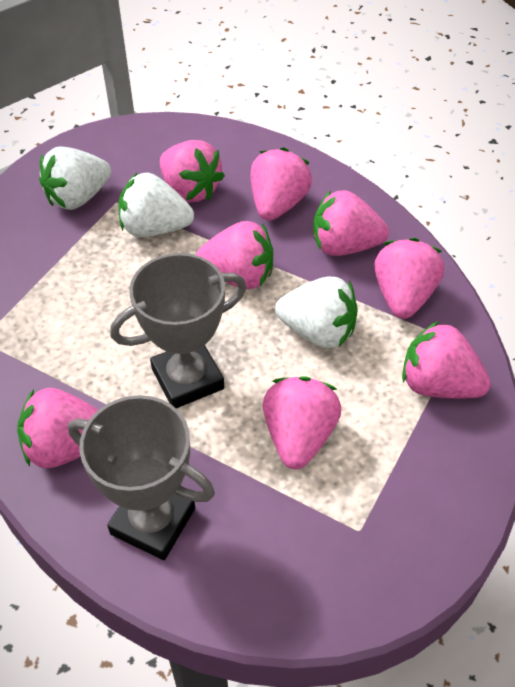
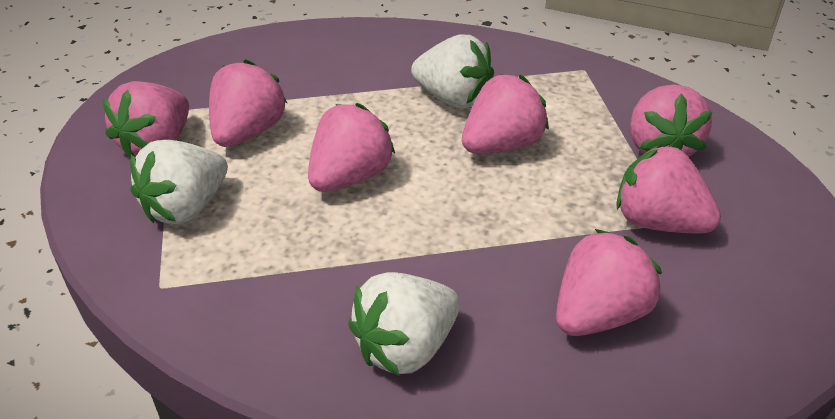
grey trophy: [68,395,215,560] [110,253,246,408] = 2 -> none = 0
pink strawberry: [17,388,98,468] [160,140,225,202] [196,221,273,289] [250,148,312,221] [263,376,342,469] [313,190,389,256] [374,238,444,319] [402,321,491,399] = 8 -> [103,81,189,158] [209,59,287,147] [308,103,395,192] [462,74,549,154] [556,229,662,336] [616,145,721,233] [630,84,712,157] = 7

